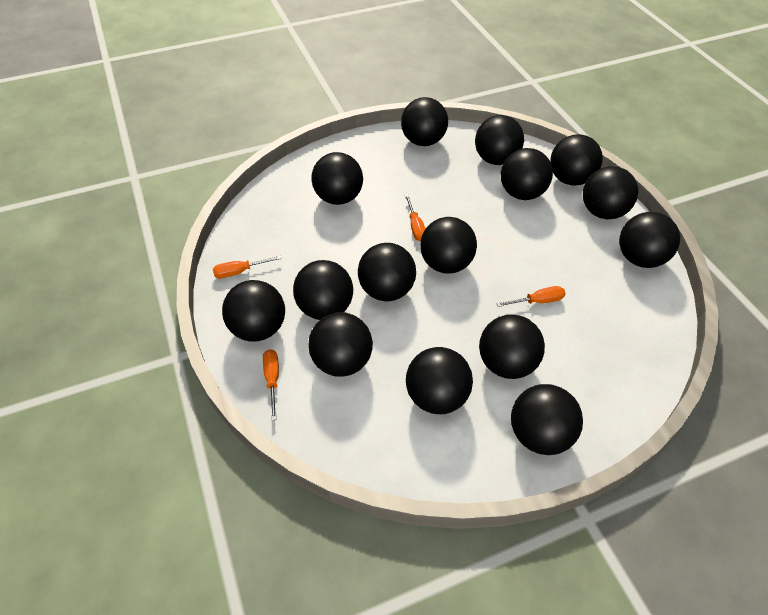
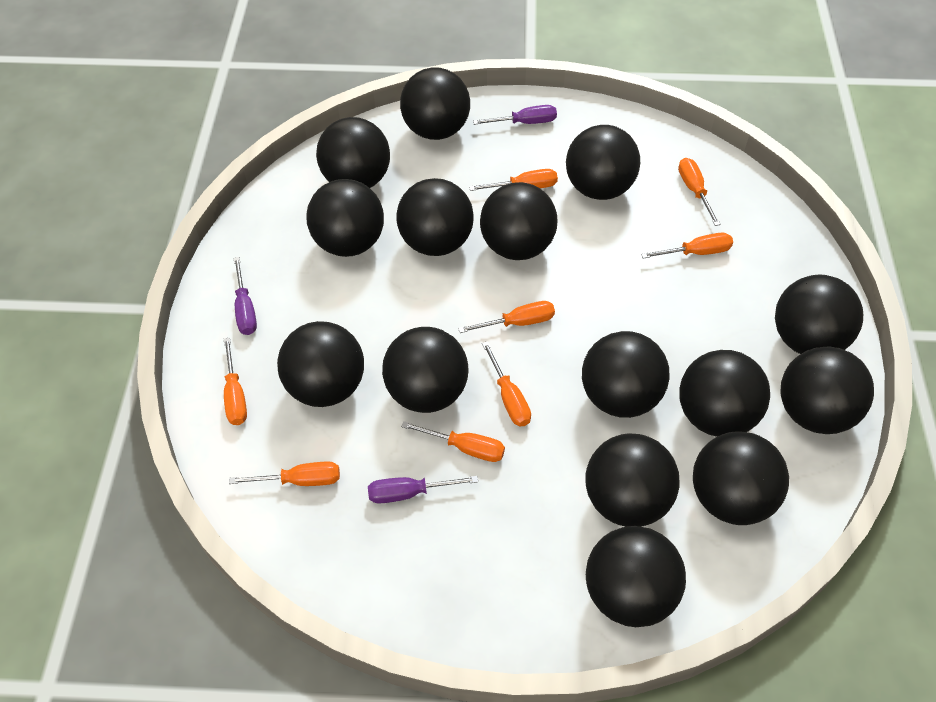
orange screwdriver: [213,256,282,278] [263,349,279,420] [405,194,426,241] [496,286,566,307] = 4 -> [224,337,247,425] [229,461,340,486] [401,421,505,462] [458,301,555,333] [469,169,558,191] [482,341,531,426] [641,233,733,259] [678,158,721,226] = 8
purple screwdriver: none = 0 -> [234,257,257,335] [368,476,478,504] [473,105,557,125] = 3

